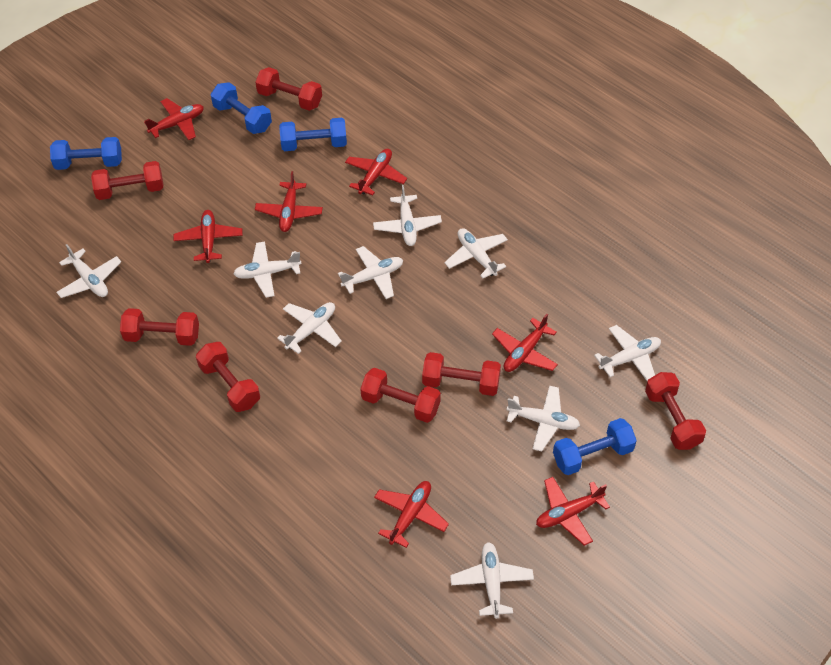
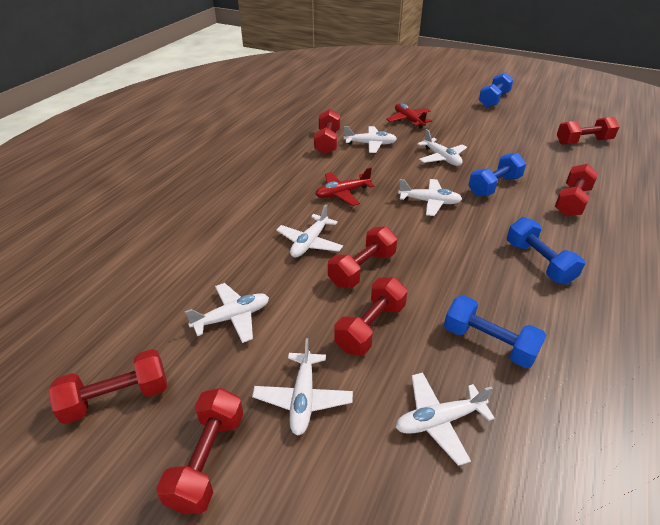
red plane: [144,98,204,140] [173,210,243,263] [255,171,323,232] [345,149,407,196] [374,481,449,548] [492,314,558,372] [536,477,610,546] = 7 -> [315,167,374,206] [386,104,432,129] = 2
white plane: [56,244,121,298] [233,242,302,298] [277,302,342,354] [338,246,403,299] [373,185,442,246] [444,228,508,278] [450,542,534,619] [507,386,580,451] [594,325,661,381] = 9 -> [185,283,269,343] [252,338,353,436] [276,204,343,258] [344,126,397,153] [395,372,495,466] [398,179,462,216] [417,129,467,166] = 7

